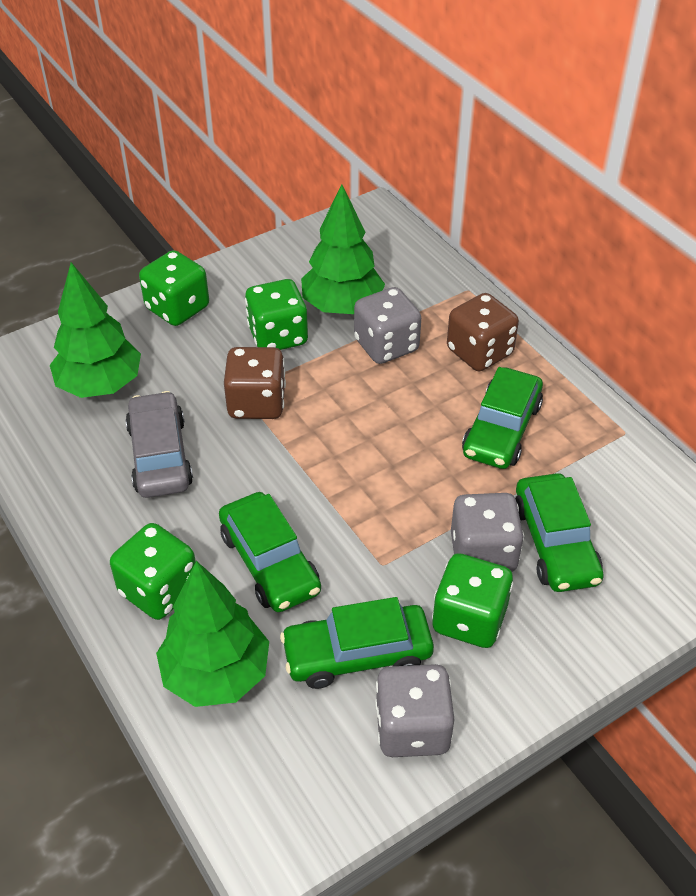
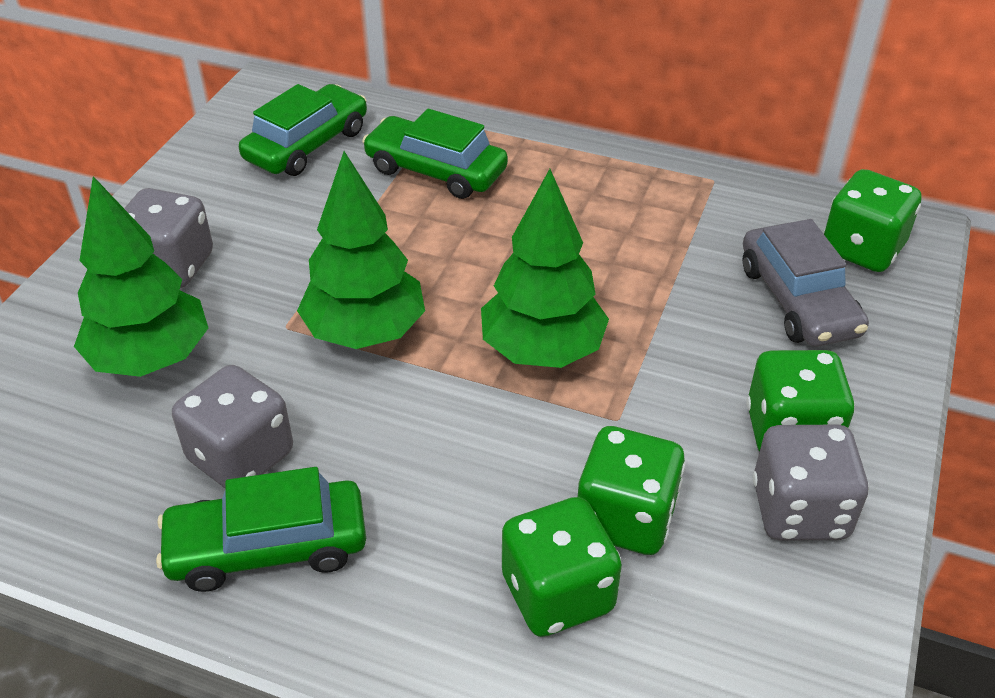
brown dice: [224,347,286,419] [447,293,519,371] = 2 -> none = 0
green car: [219,492,321,612] [280,597,434,689] [462,367,543,469] [515,473,604,592] = 4 -> [156,467,366,592] [239,84,367,176] [362,109,508,199] = 3

